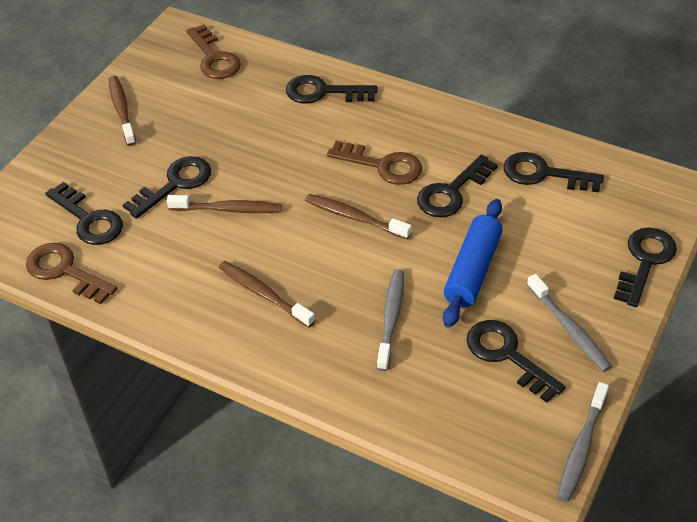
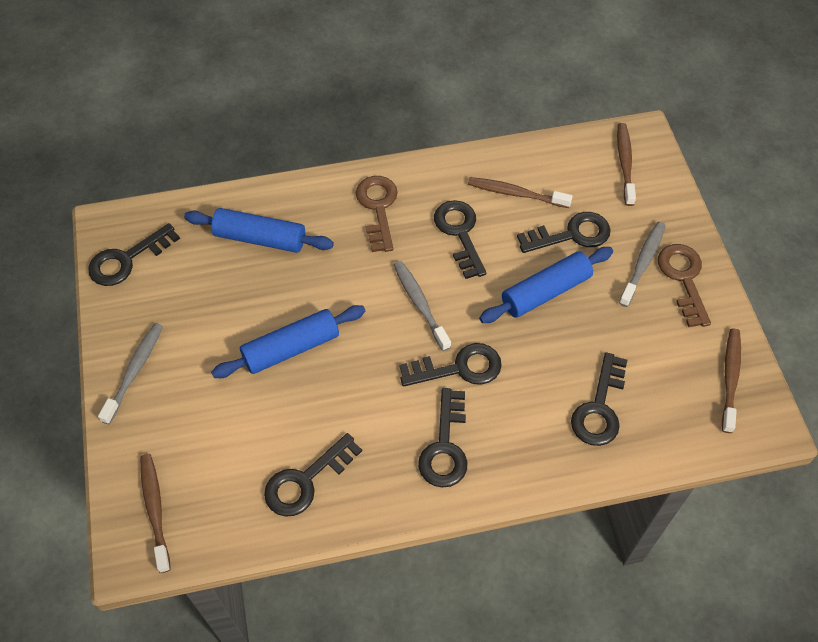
blue rolling pin: [443,199,502,328] = 1 -> [184,208,334,253] [211,305,365,378] [479,247,613,323] = 3
brown key: [26,243,117,304] [186,24,241,79] [327,141,422,185] = 3 -> [356,176,398,252] [658,244,711,327] = 2

